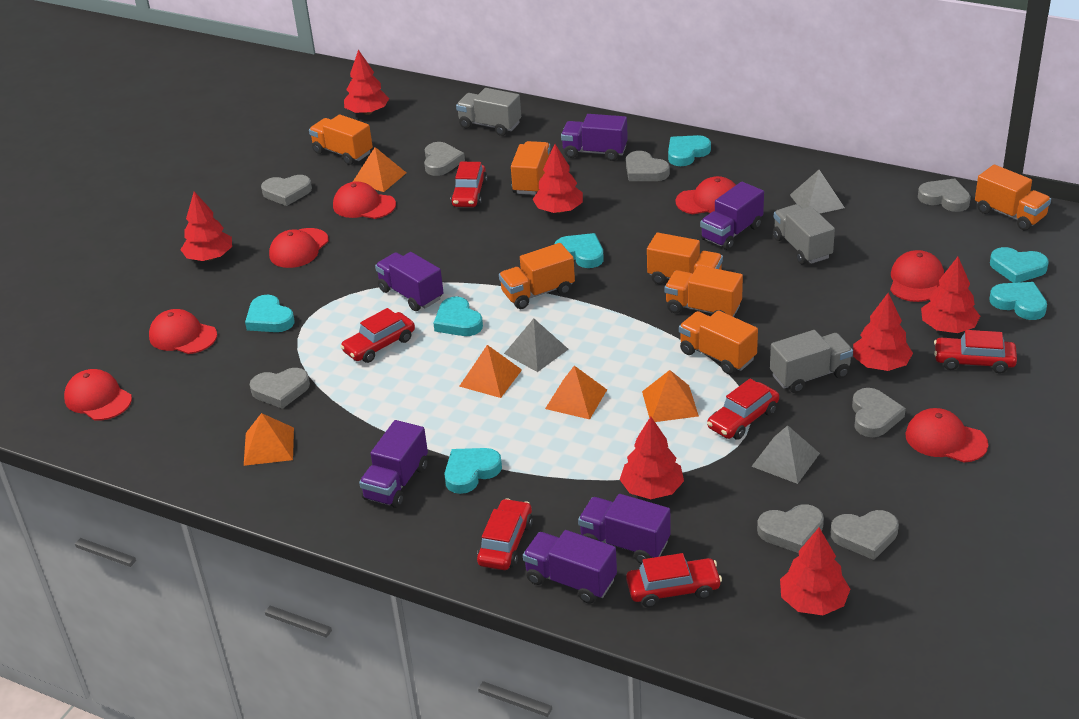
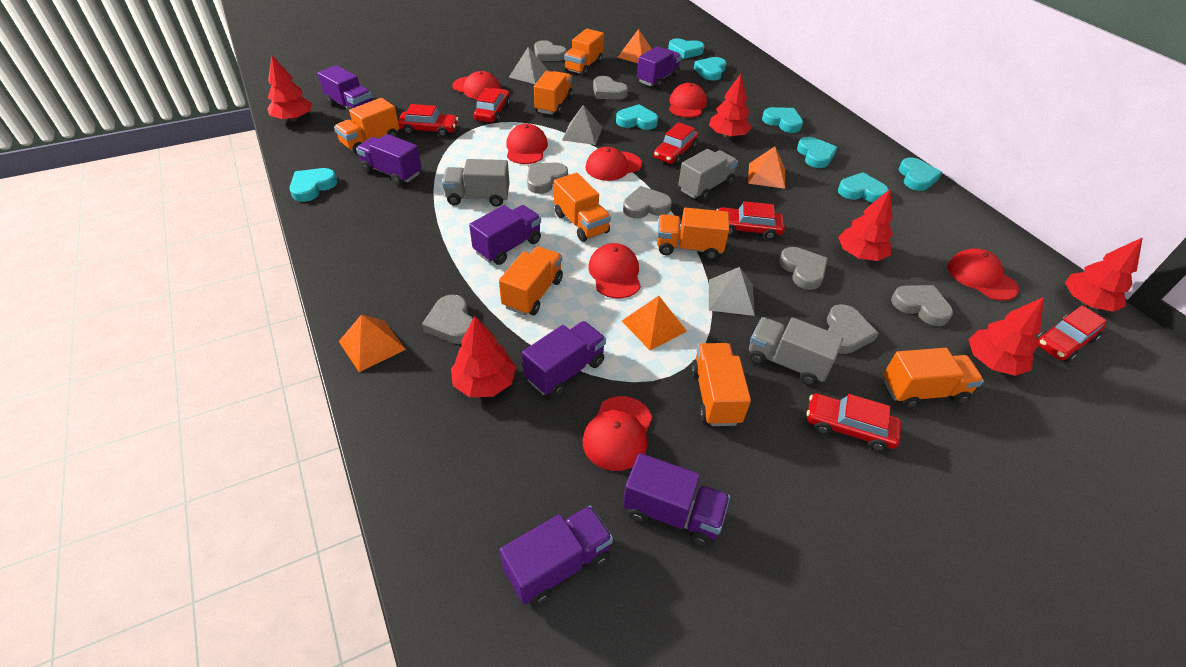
orange pyramid: [244,413,294,466] [353,147,406,192] [459,345,522,398] [545,366,607,419] [642,370,699,422] = 5 -> [338,314,406,372] [617,29,652,63] [622,296,687,350] [748,147,785,189] = 4
orange truck: [309,114,373,165] [499,243,575,309] [511,141,550,195] [647,233,723,284] [665,265,743,317] [679,310,758,374] [975,165,1051,231] = 7 -> [334,98,400,154] [499,246,563,316] [534,71,573,115] [554,173,611,242] [564,29,604,76] [657,208,729,260] [691,343,751,426] [883,348,984,409] = 8
purple truck: [359,420,428,508] [375,252,444,311] [523,530,617,604] [561,114,628,161] [578,494,671,564] [700,182,764,250] = 6 -> [318,65,372,117] [356,134,422,186] [469,205,541,265] [499,506,613,606] [522,321,606,397] [623,453,730,546] [637,46,682,89] = 7
red tree: [180,191,232,261] [344,50,389,115] [532,144,583,213] [620,416,684,499] [780,528,850,615] [853,293,913,371] [921,257,980,333] = 7 -> [267,55,313,121] [451,316,516,397] [709,74,752,138] [838,189,893,261] [968,297,1044,376] [1065,237,1143,312] = 6
turquoise heart: [245,295,295,332] [433,297,483,336] [444,448,502,494] [555,233,604,268] [668,135,711,166] [989,282,1047,320] [990,247,1049,283] = 7 -> [289,168,338,202] [616,104,658,130] [668,38,704,59] [694,57,726,81] [762,107,803,133] [797,137,837,168] [838,172,888,202] [899,158,942,191] = 8

